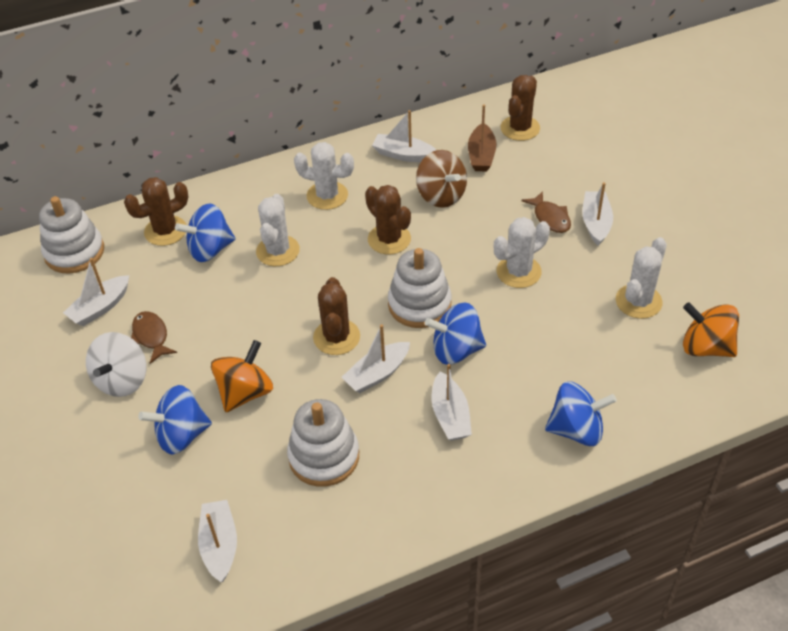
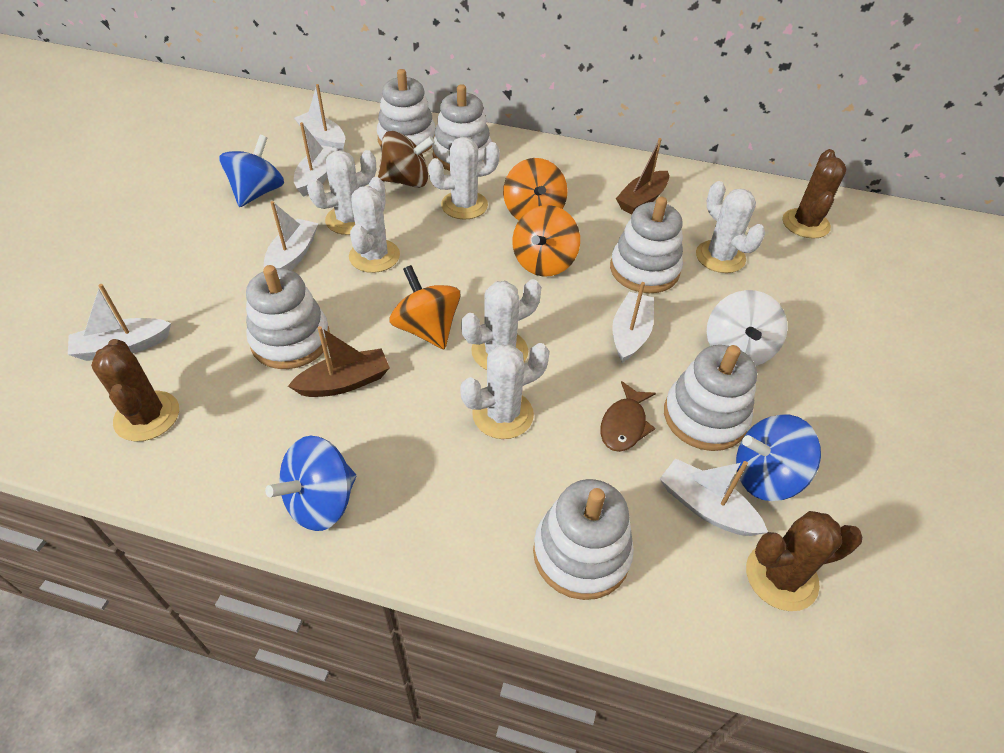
blue spinning top: [139,385,212,455] [175,203,235,262] [425,303,486,365] [545,381,617,446] = 4 -> [219,135,284,207] [265,436,356,531] [736,414,821,501] = 3
brown boat: [468,104,497,172] = 1 -> [288,326,390,397] [616,138,669,215] = 2
brown cactus: [124,177,188,246] [313,277,360,355] [365,185,411,255] [501,75,540,141] = 4 -> [91,339,179,441] [746,511,862,611] [782,149,847,239] = 3
brown fish: [131,311,177,364] [521,191,571,233] = 2 -> [600,381,656,452] = 1
orange spinning top: [211,340,273,412] [683,302,739,357] = 2 -> [389,265,461,349] [503,158,568,220] [512,205,580,277] = 3
white cactus: [256,194,300,266] [294,142,354,210] [494,217,550,288] [616,237,667,319] = 4 -> [307,150,376,235] [349,177,400,273] [428,137,500,220] [460,343,550,439] [461,279,541,370] [696,181,765,273] = 6
white stacking toy: [39,196,104,274] [287,399,359,487] [388,248,451,328] = 3 -> [246,265,330,369] [377,69,436,153] [432,84,492,171] [533,479,634,600] [610,197,683,293] [664,345,757,451] = 6

